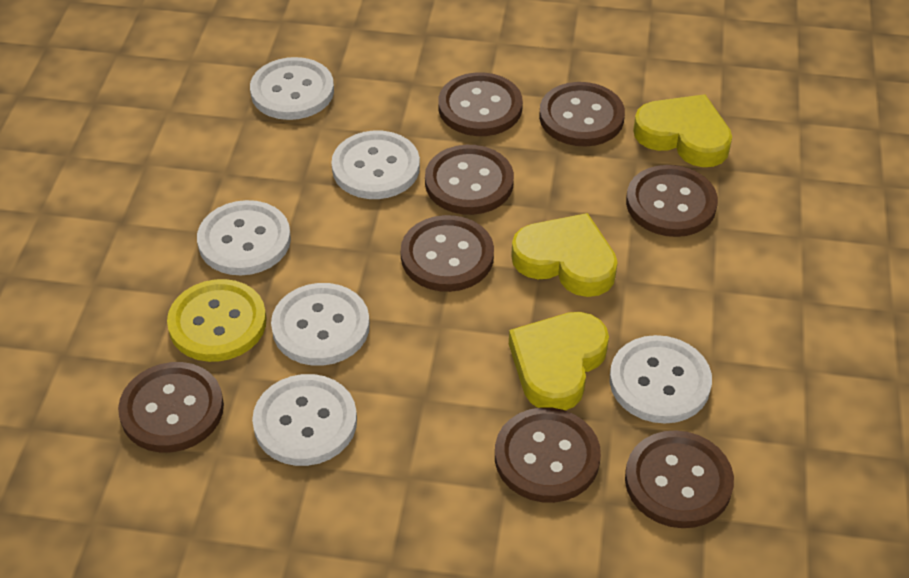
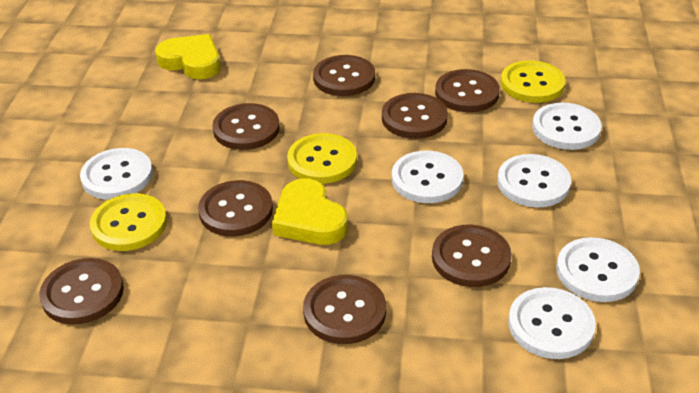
yellow button: [167,279,267,362] = 1 -> [90,193,167,251] [287,133,357,184] [501,60,565,103] = 3
yellow heart: [509,312,609,411] [511,213,618,297] [633,94,732,167] = 3 -> [155,34,221,79] [272,178,348,245] = 2

